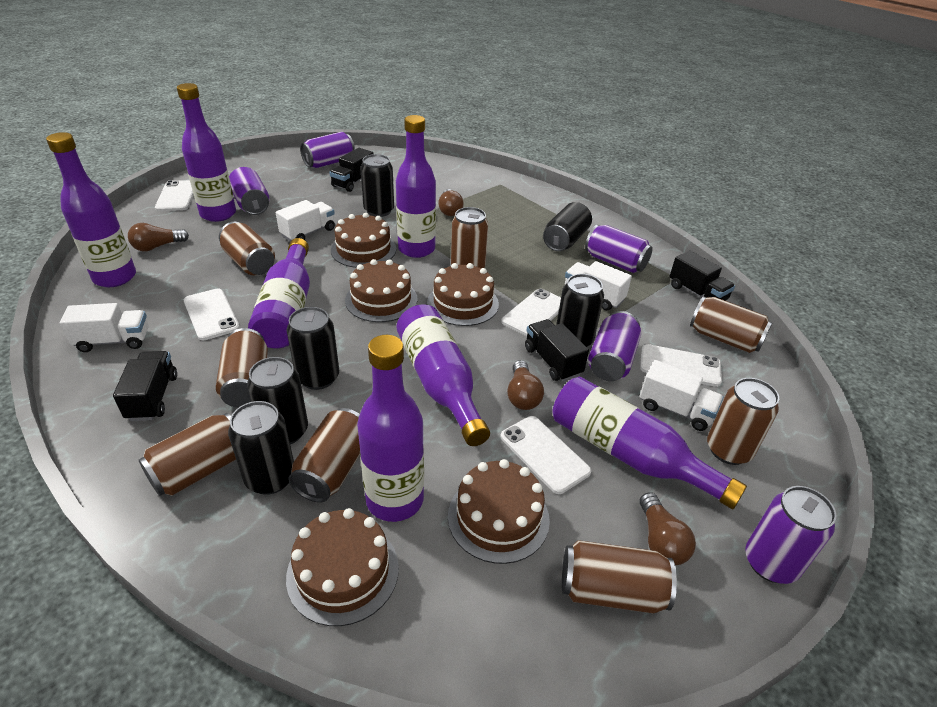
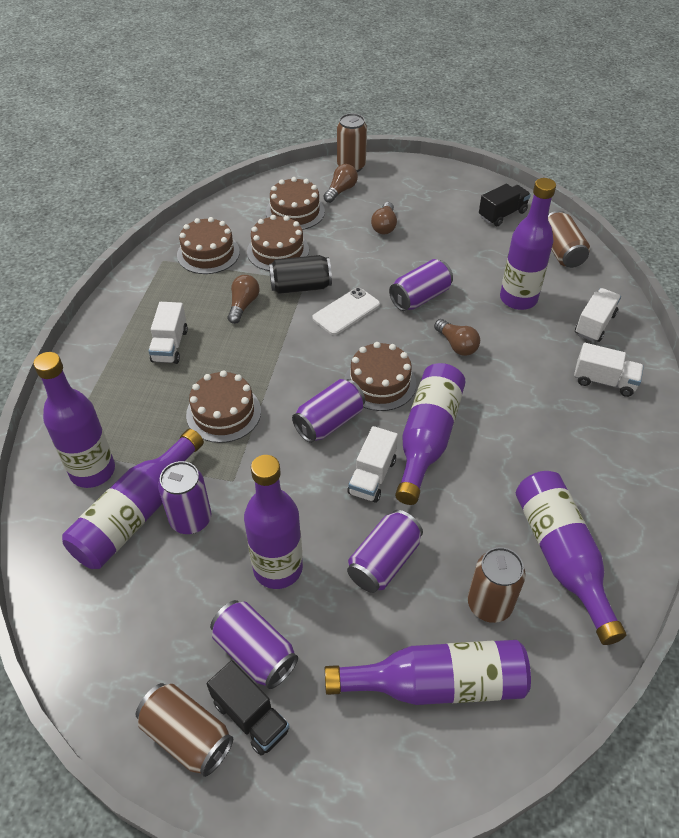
black can: [228,401,294,495] [247,357,308,444] [287,307,339,390] [360,154,394,217] [543,202,592,251] [556,274,604,347] = 6 -> [269,255,332,294] = 1
black truck: [113,351,177,421] [329,148,374,192] [525,319,589,381] [670,250,735,301] = 4 -> [207,660,290,756] [479,184,531,226] = 2
brown can: [139,413,236,496] [216,328,268,408] [219,222,275,276] [288,408,360,503] [451,207,488,268] [562,540,677,613] [690,296,772,353] [707,378,779,465] = 8 -> [136,683,233,777] [337,113,367,172] [468,547,526,623] [548,211,590,268] = 4
white phone: [155,180,194,211] [184,288,240,340] [500,416,592,494] [501,289,561,336] [640,344,722,387] = 5 -> [312,287,380,335] = 1

